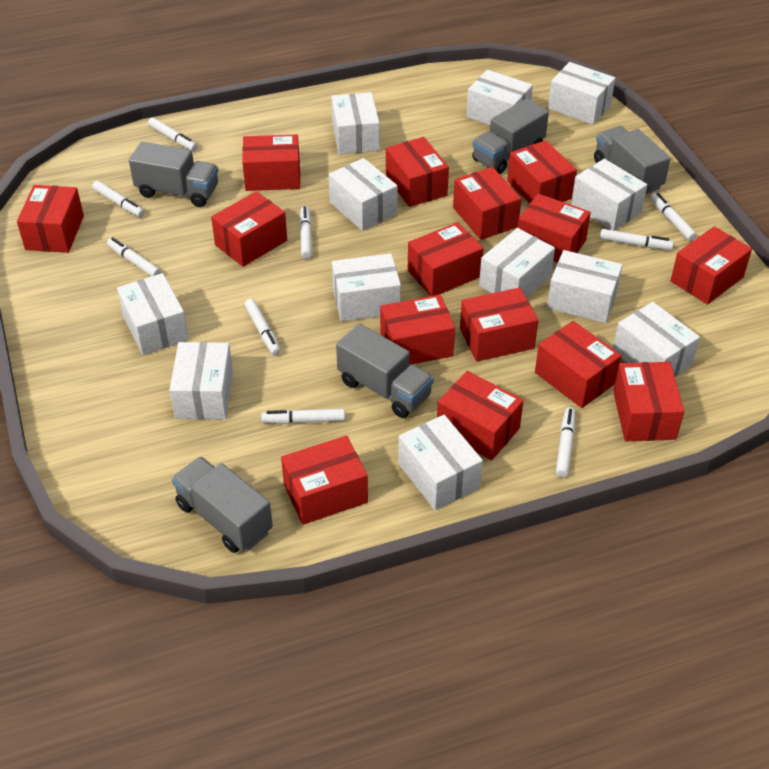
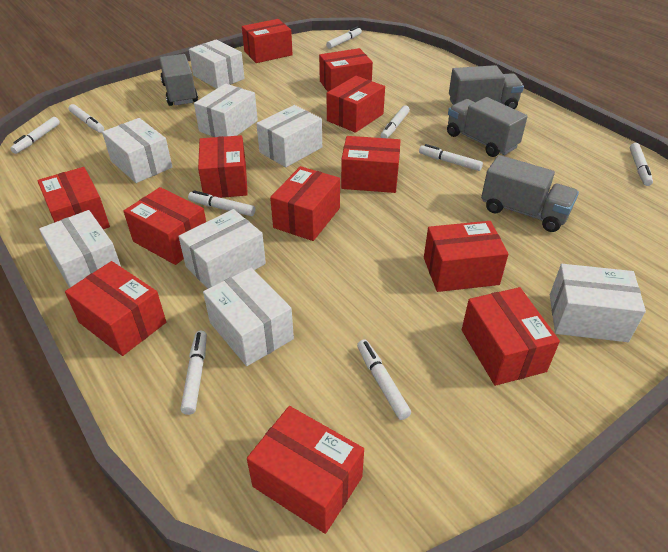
grey truck: [129,142,218,207] [172,456,273,553] [336,324,434,418] [472,99,549,174] [594,126,671,194] = 5 -> [159,54,198,106] [447,97,528,157] [449,65,524,109] [481,155,579,232] = 4
red box: [17,185,84,253] [211,191,287,267] [242,134,300,191] [281,436,368,525] [380,295,455,365] [386,137,449,207] [408,222,484,296] [437,371,524,460] [453,167,521,240] [460,288,538,362] [507,140,577,204] [518,194,591,263] [535,321,621,408] [613,362,684,441] [671,226,752,305] = 15 -> [37,167,110,229] [65,261,166,356] [123,187,206,265] [198,135,248,198] [242,19,293,63] [247,406,364,534] [270,166,340,241] [319,48,373,92] [327,76,385,133] [341,136,401,193] [424,221,508,292] [462,287,560,386] = 12
white box: [117,273,189,355] [169,342,233,419] [329,158,398,231] [331,92,380,155] [332,253,401,322] [398,415,483,510] [467,70,533,125] [479,228,555,298] [547,250,623,323] [548,62,615,125] [571,159,647,231] [613,302,700,377] = 12 -> [39,210,121,288] [102,118,172,183] [178,209,266,289] [189,40,245,89] [194,83,258,137] [203,268,294,366] [256,105,322,167] [550,264,646,342] = 8

